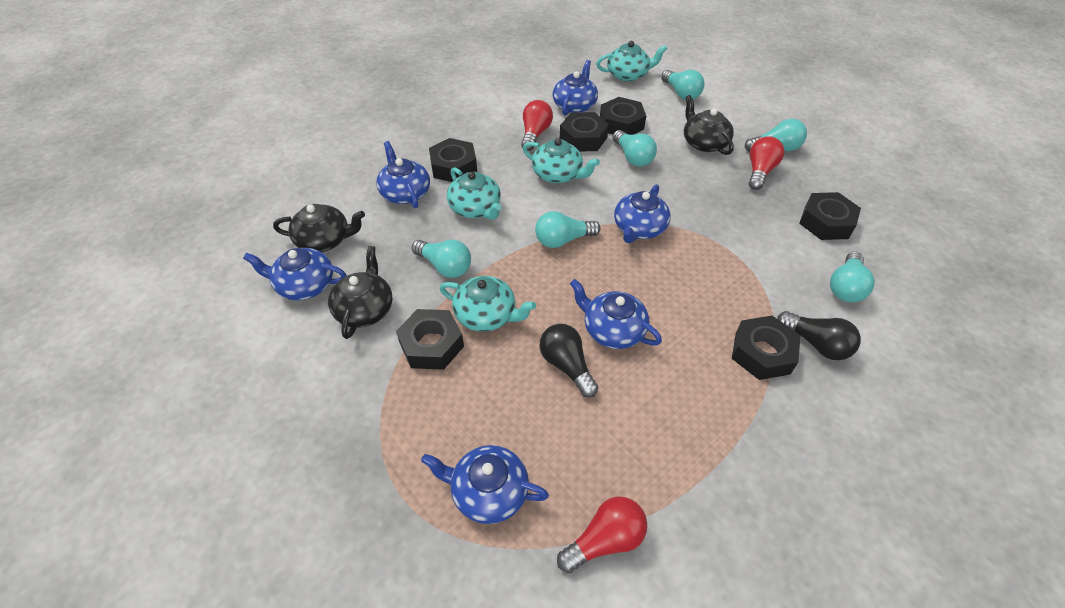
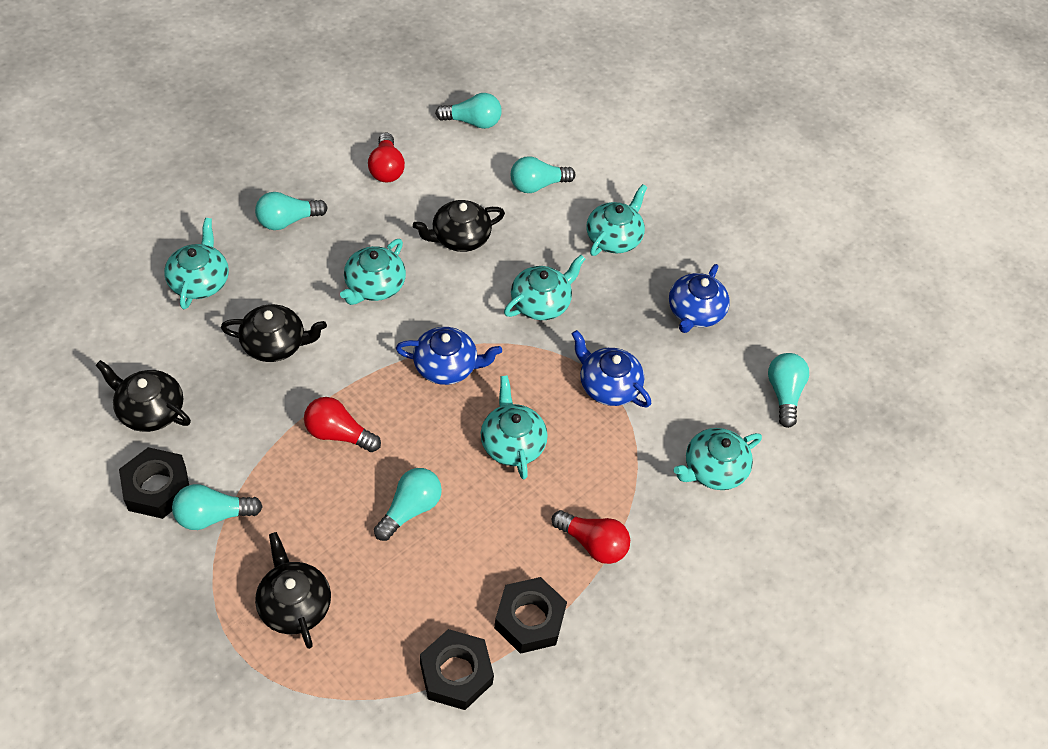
black light bulb: [539,324,599,397] [777,311,861,360] = 2 -> none = 0
black nut: [396,309,464,370] [429,138,477,182] [560,112,609,151] [600,97,646,135] [732,316,800,380] [799,192,861,240] = 6 -> [119,447,189,519] [420,629,494,710] [494,577,567,654] = 3
black teapot: [273,204,365,252] [328,246,393,339] [684,95,734,155] = 3 -> [95,360,191,432] [221,304,327,362] [255,532,331,649] [413,200,505,252] = 4
blue teapot: [243,248,347,300] [376,141,430,208] [421,445,549,524] [553,60,598,116] [570,279,662,349] [614,184,670,243] = 6 -> [396,327,502,385] [572,330,651,407] [669,264,730,333] = 3
turquoise teapot: [439,276,536,332] [447,167,502,220] [523,138,600,183] [596,41,667,82] = 4 -> [164,218,229,309] [340,239,406,305] [481,375,548,480] [504,255,585,320] [587,184,647,256] [673,428,762,490] = 6

